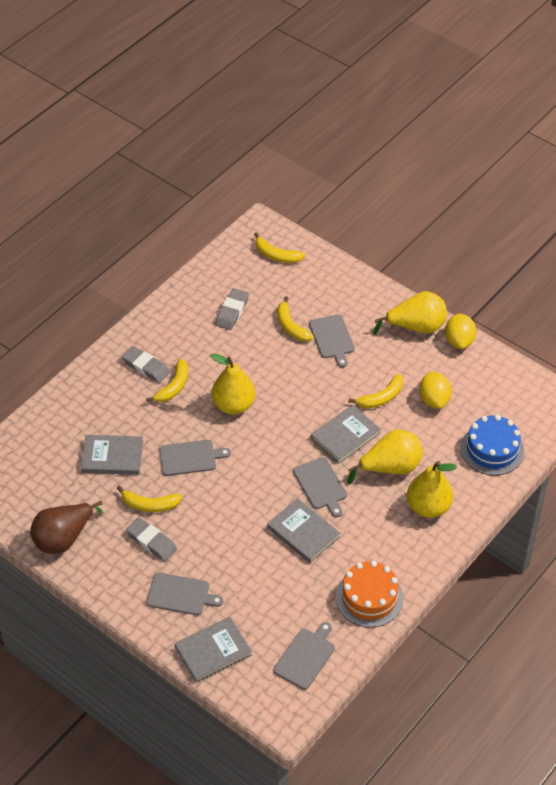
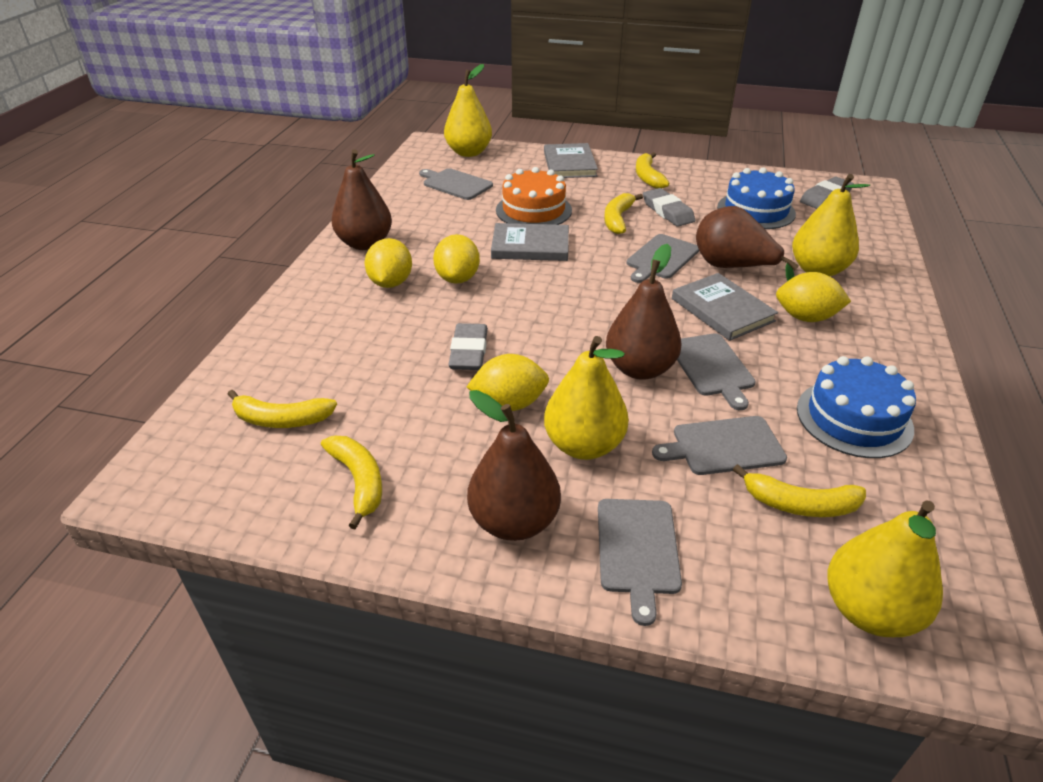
blue cake: [461,415,524,476] = 1 -> [717,168,796,229] [797,356,916,458] = 2
brown pear: [30,501,104,554] = 1 -> [331,149,392,250] [467,390,561,541] [606,244,682,380] [696,206,799,281] = 4
grey book: [81,435,143,475] [175,617,252,683] [267,498,340,563] [311,405,381,464] = 4 -> [491,223,569,261] [544,143,598,178] [672,273,778,341] = 3
yellow lemon: [419,372,452,409] [445,314,476,349] = 2 -> [365,238,412,288] [433,234,480,284] [467,354,549,411] [776,272,851,322] = 4

